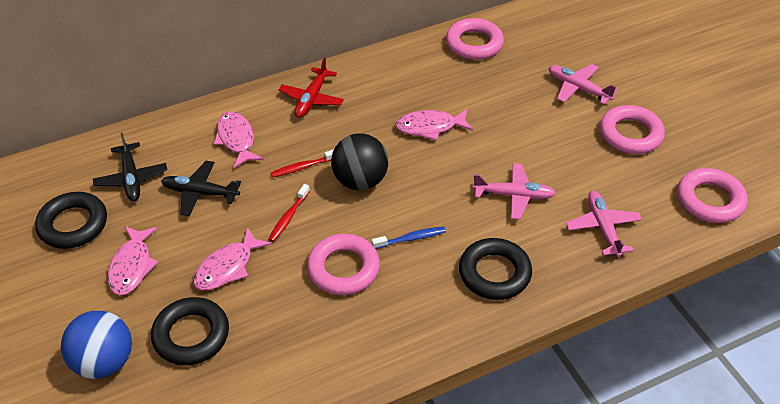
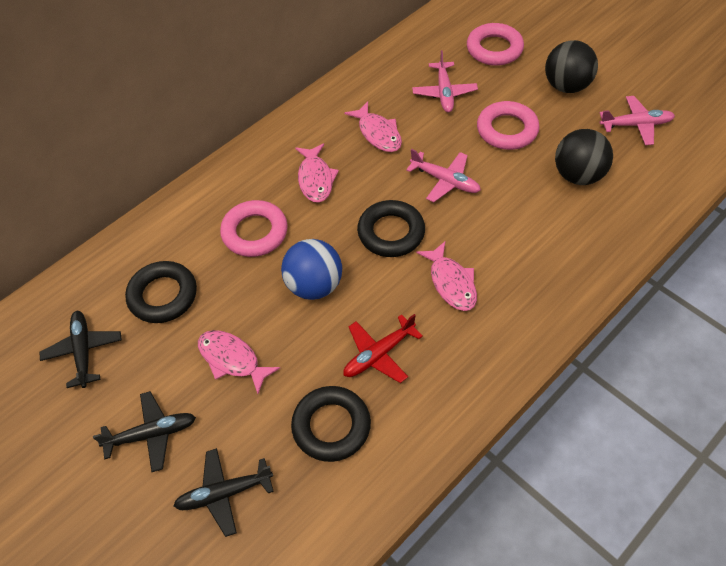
black ball: [331,133,388,190] = 1 -> [545,40,598,93] [555,129,613,185] = 2
black plane: [93,133,167,201] [161,161,241,216] = 2 -> [39,311,122,388] [93,391,196,472] [173,448,274,537] = 3
blue toothbrush: [372,227,446,249] = 1 -> none = 0
pink ring: [307,234,380,295] [446,18,504,60] [600,105,665,154] [677,168,748,223] = 4 -> [220,200,288,257] [467,23,524,66] [477,101,540,150] = 3
red toothbrush: [268,184,310,242] [271,150,334,178] = 2 -> none = 0

